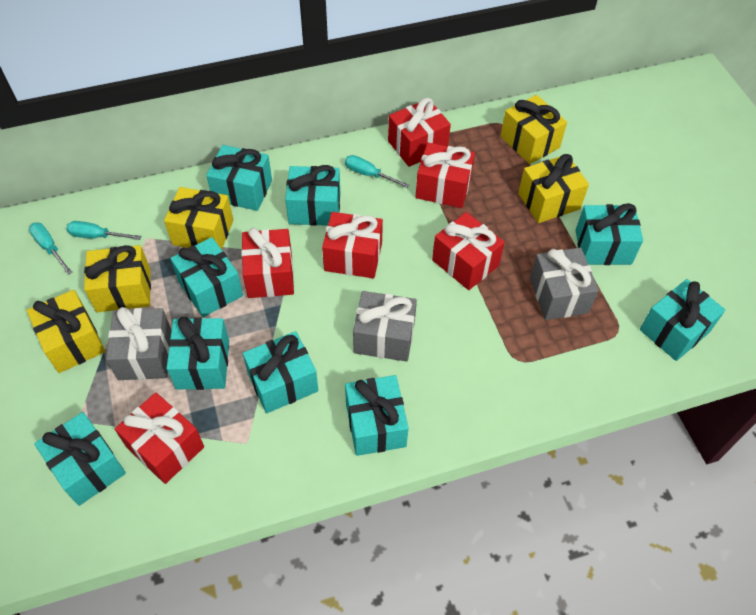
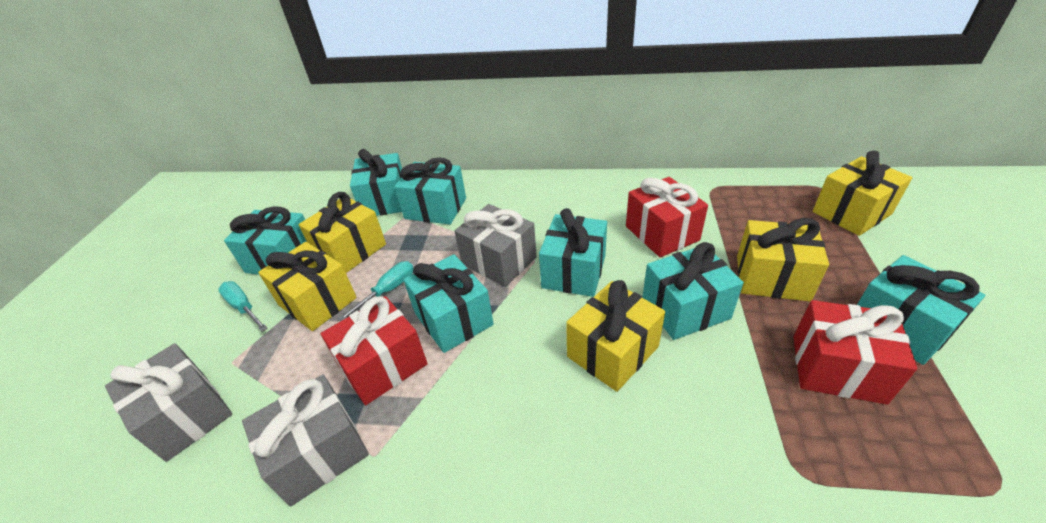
red gift: [115,392,204,484] [241,228,294,298] [322,212,383,278] [388,98,451,167] [416,143,475,208] [432,212,505,290] = 6 -> [321,296,428,405] [626,177,708,257] [793,300,917,405] = 3
turquoise gift: [34,412,126,506] [166,316,229,390] [170,237,243,317] [206,145,272,211] [243,331,318,413] [285,165,340,226] [345,375,409,456] [575,203,643,265] [640,279,725,361] = 9 -> [224,206,307,275] [350,149,402,216] [394,157,466,224] [404,254,494,353] [539,208,607,297] [642,242,744,340] [857,255,985,365] = 7
turquoise screwdriver: [29,223,72,275] [66,221,141,240] [345,155,409,188] = 3 -> [218,281,268,332] [338,261,414,321] = 2

